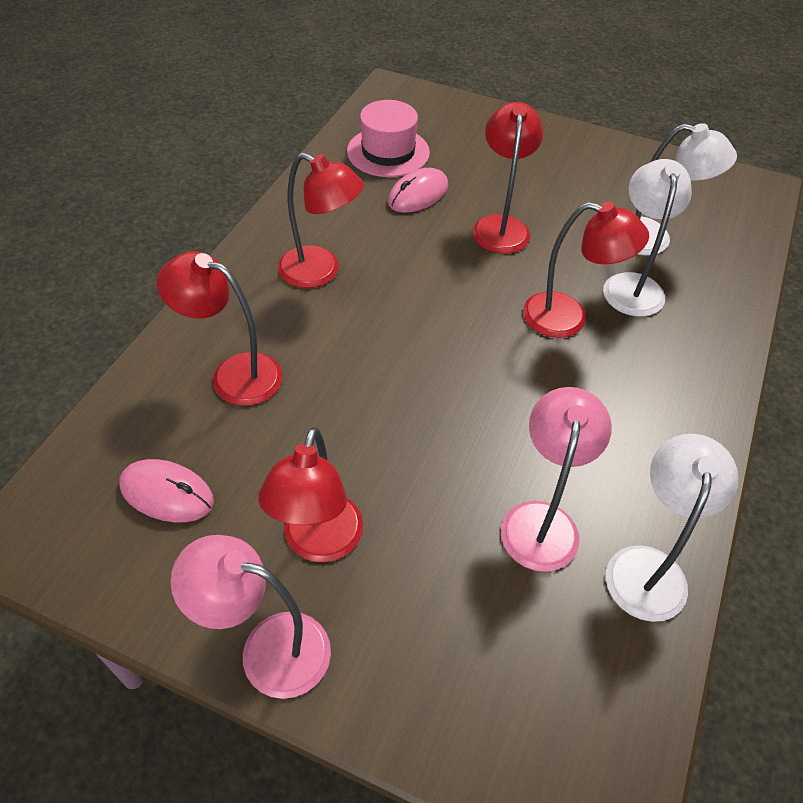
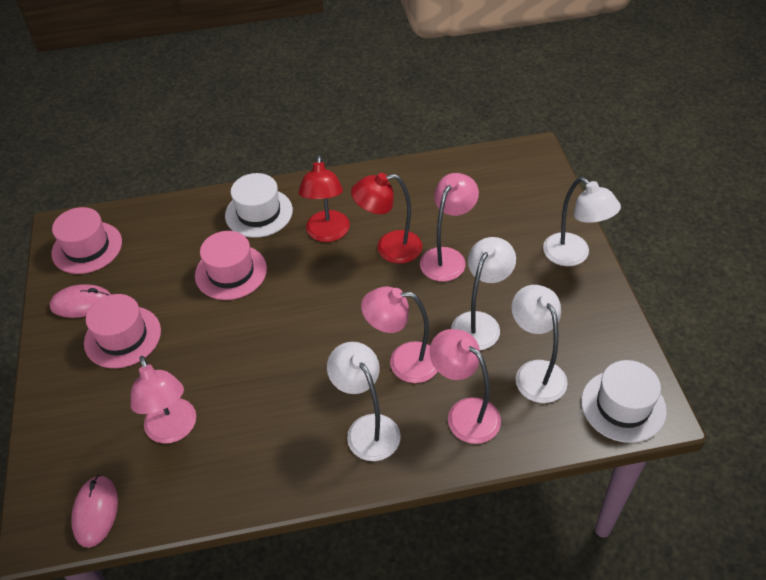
pink hat: [347,100,430,177] = 1 -> [51,207,122,274] [84,294,161,368] [195,231,267,300] = 3
pink lamp: [171,535,331,699] [501,387,612,572] = 2 -> [131,356,196,444] [361,287,438,383] [420,173,479,282] [430,329,501,444] = 4
red lamp: [157,251,282,406] [258,427,363,562] [278,153,364,288] [472,102,543,254] [523,202,649,338] = 5 -> [298,155,350,242] [351,173,422,264] = 2
white hat: none = 0 -> [225,173,293,238] [581,360,667,443] = 2
white lamp: [603,159,692,317] [606,434,738,622] [636,123,737,255] = 3 -> [327,342,401,461] [451,237,516,350] [511,285,568,403] [543,177,621,266] = 4

